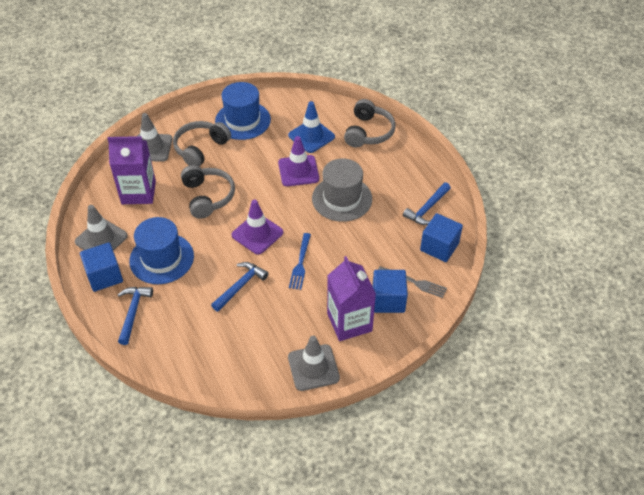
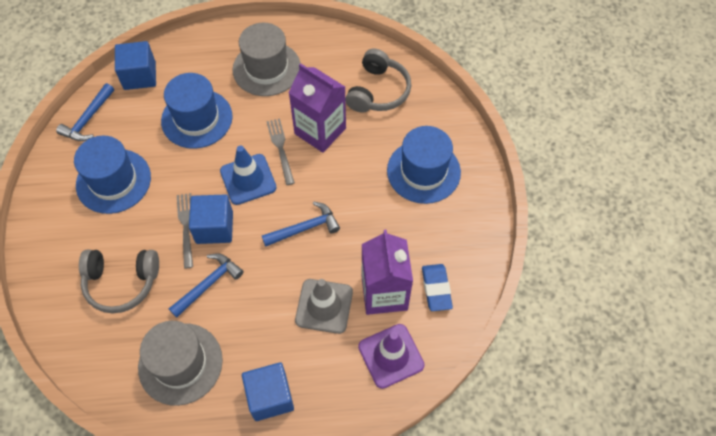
blue eraser: none = 0 -> [422,264,453,311] = 1
blue fork: [289,233,311,290] = 1 -> none = 0
blue hat: [129,217,194,284] [215,82,271,140] = 2 -> [74,136,151,214] [161,73,233,149] [387,126,461,204] = 3
grey fork: [378,266,447,298] = 1 -> [177,193,193,269] [266,118,295,185] = 2
grey hat: [312,158,372,222] = 1 -> [138,321,223,406] [233,23,301,96] = 2
grey headphones: [173,121,231,167] [181,165,235,219] [344,99,396,148] = 3 -> [79,250,159,313] [345,48,411,113] = 2
grey traffic cone: [75,205,128,251] [137,113,172,162] [288,336,340,391] = 3 -> [295,279,353,334] = 1
purple traffic cone: [231,200,283,254] [278,136,319,186] = 2 -> [358,324,425,389] = 1

